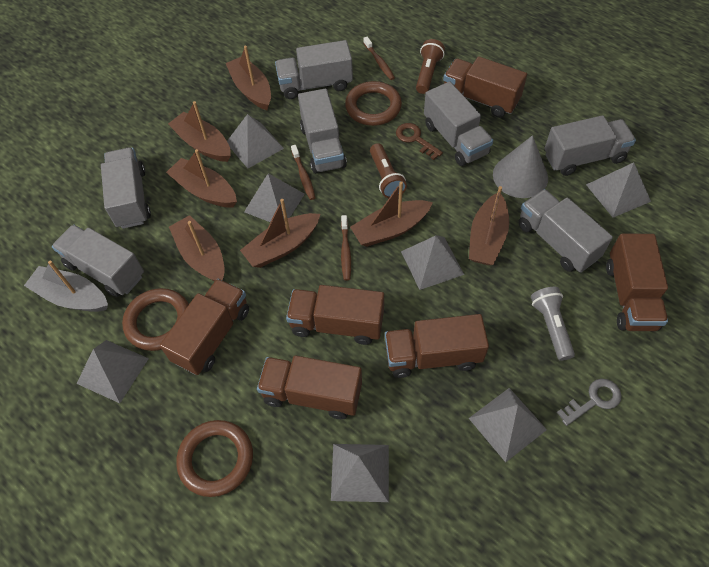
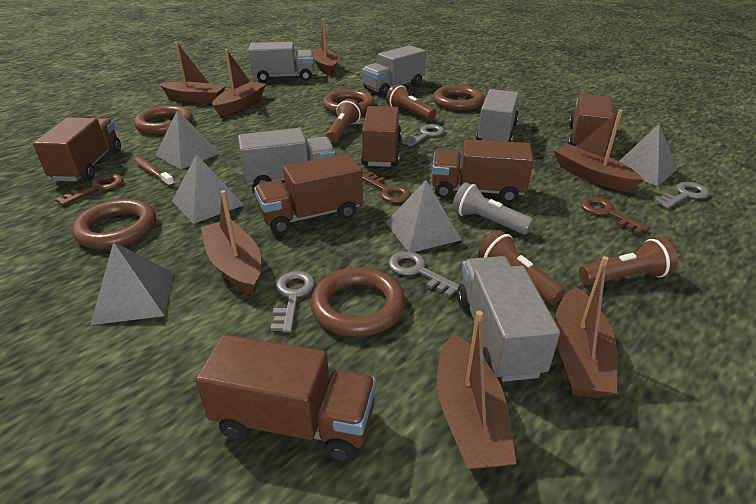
brown flashlight: [370,143,407,198] [416,39,445,94] = 2 -> [326,99,362,143] [386,84,436,121] [478,230,565,305] [579,238,678,286] = 4
brown key: [396,123,443,160] = 1 -> [55,174,123,206] [362,172,411,203] [581,197,649,234] = 3
brown ring: [122,288,189,351] [176,420,253,497] [345,81,402,126] = 3 -> [72,199,156,249] [134,105,193,135] [311,267,405,337] [323,89,375,114] [433,85,484,111] = 5
brown toothbrush: [291,145,315,200] [341,215,351,281] [363,37,395,80] = 3 -> [134,158,175,187] = 1
grey boat: [24,261,108,312] = 1 -> none = 0
grey cone: [493,135,548,198] = 1 -> none = 0
grey key: [557,379,622,426] = 1 -> [270,271,315,332] [389,251,459,297] [402,124,445,147] [654,182,710,209] = 4
grey pyramid: [76,340,149,403] [227,114,284,168] [244,173,305,222] [331,444,389,502] [401,235,464,290] [469,388,547,462] [586,163,651,218] = 7 -> [90,242,173,325] [155,110,220,169] [172,154,243,224] [386,180,462,252] [619,123,677,186] = 5
grey truck: [52,225,144,297] [101,147,151,229] [275,40,353,99] [298,88,347,174] [424,81,493,166] [518,189,613,272] [544,115,636,176] = 7 -> [238,128,336,187] [248,42,314,82] [362,45,426,96] [457,256,560,382] [476,89,519,142] = 5

